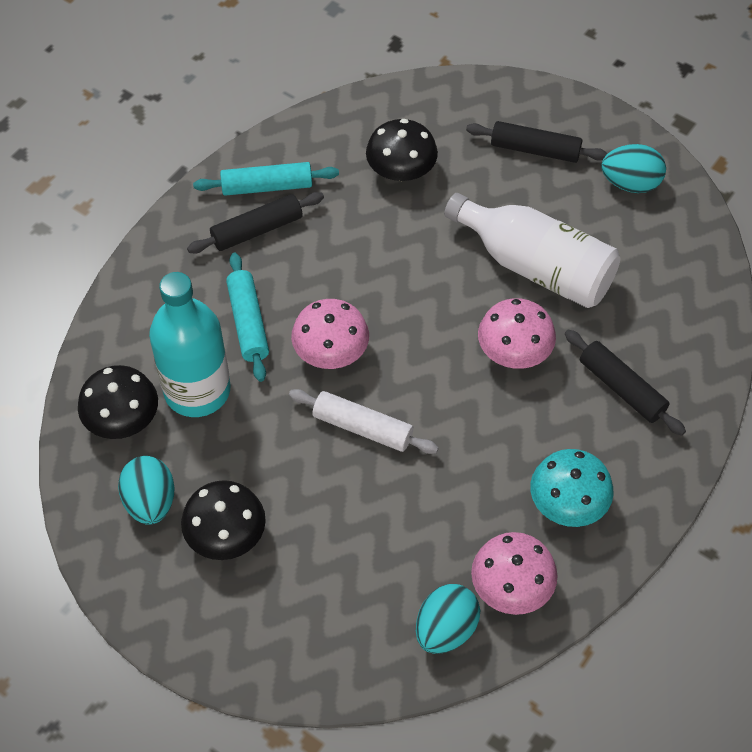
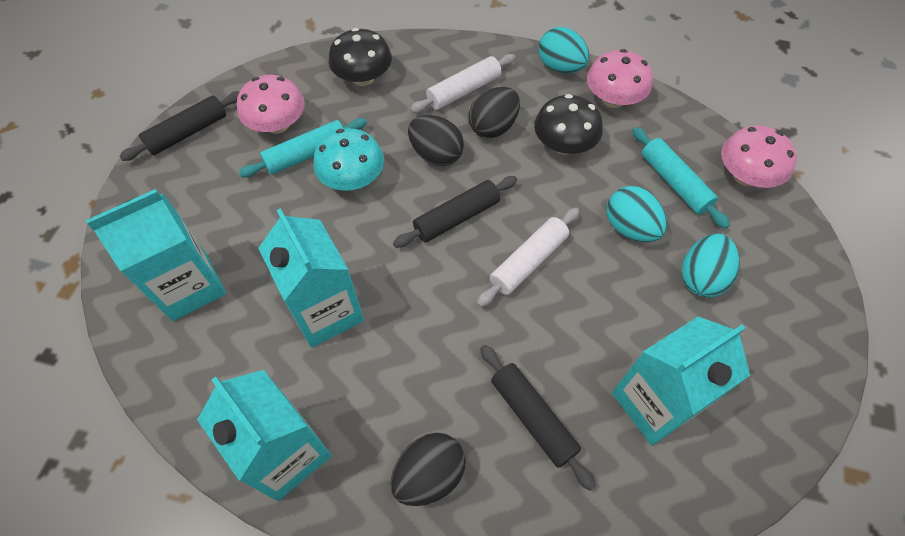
black egg: none = 0 -> [391,433,466,506] [408,115,464,166] [468,87,520,138] = 3
black mushroom: [78,365,158,439] [181,480,266,560] [366,119,438,181] = 3 -> [328,28,392,86] [534,94,603,154] = 2
turquoise bottle: [149,272,231,417] = 1 -> none = 0
turquoise carton: none = 0 -> [86,189,226,321] [197,370,332,501] [258,208,364,348] [612,317,750,445] = 4
white bottle: [444,193,620,308] = 1 -> none = 0
white rolling pin: [289,389,439,454] = 1 -> [410,54,516,113] [477,208,579,307] = 2

